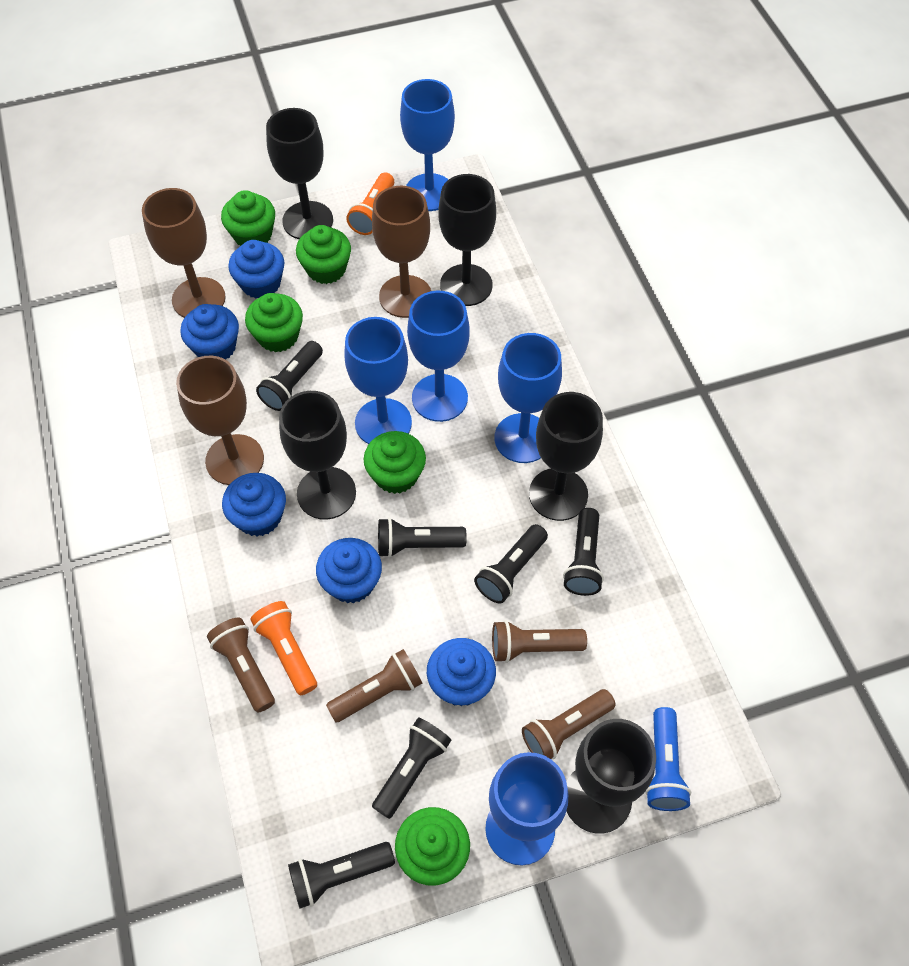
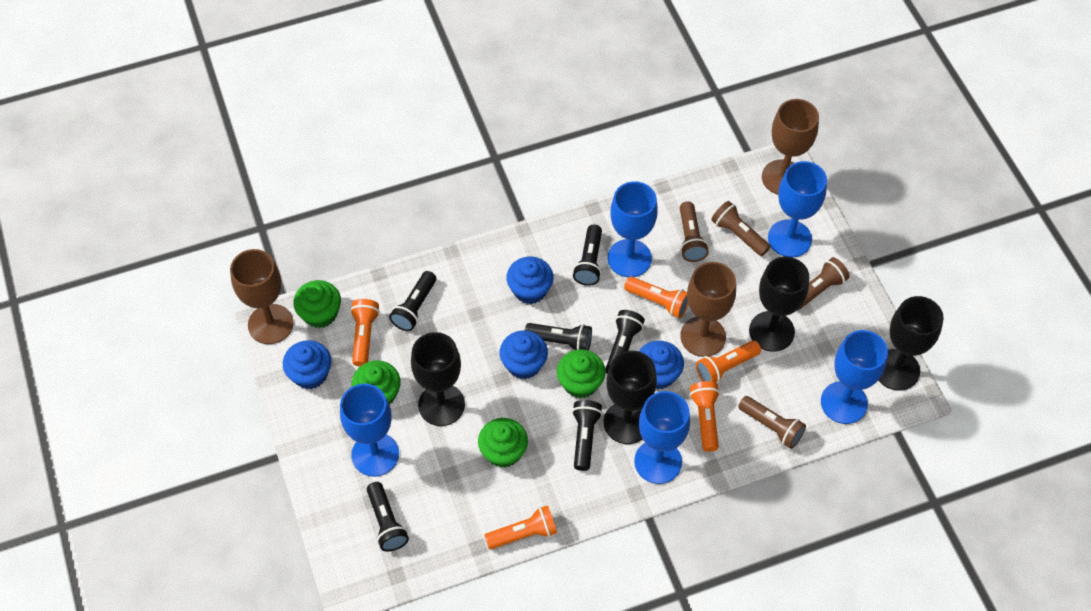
black goblet: [266,108,333,239] [279,391,356,520] [439,174,496,306] [529,392,603,521] [566,719,656,834] = 5 -> [411,332,465,426] [604,351,657,444] [749,257,809,352] [878,296,944,391] = 4
blue cupcake: [180,304,239,360] [222,473,286,537] [228,240,284,299] [316,538,382,603] [427,638,496,706] = 5 -> [283,340,331,389] [500,330,548,379] [507,257,553,304] [639,341,684,389] = 4
blue flashlight: [645,707,691,811] = 1 -> none = 0
green cupcake: [221,190,275,246] [245,293,303,353] [296,225,351,284] [364,431,426,494] [395,807,470,886] = 5 -> [293,280,341,328] [352,360,401,405] [478,418,528,468] [557,349,606,398] = 4
orange flashlight: [251,601,317,695] [346,172,394,235] = 2 -> [350,299,380,366] [484,505,557,549] [624,276,688,318] [690,381,720,452] [696,340,761,383] = 5

